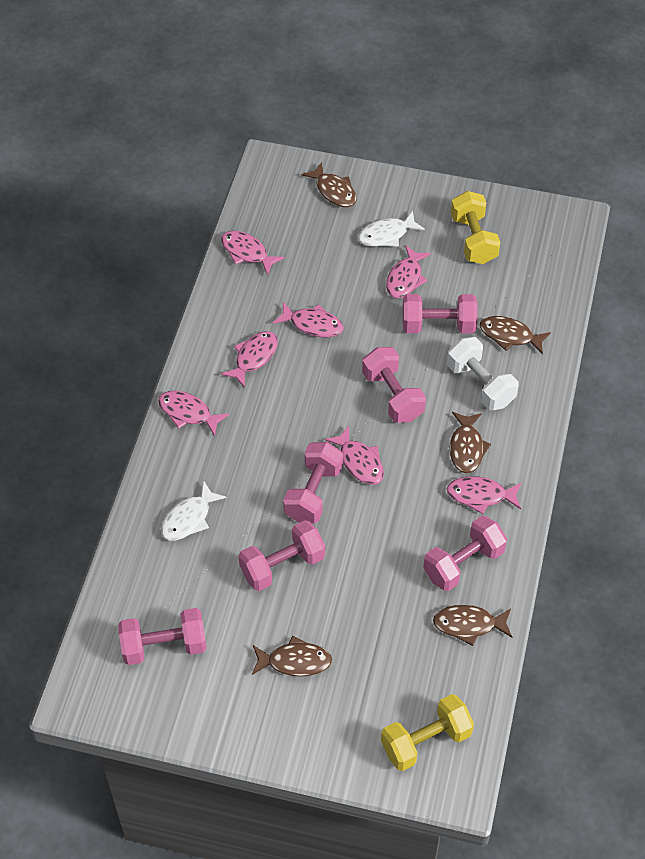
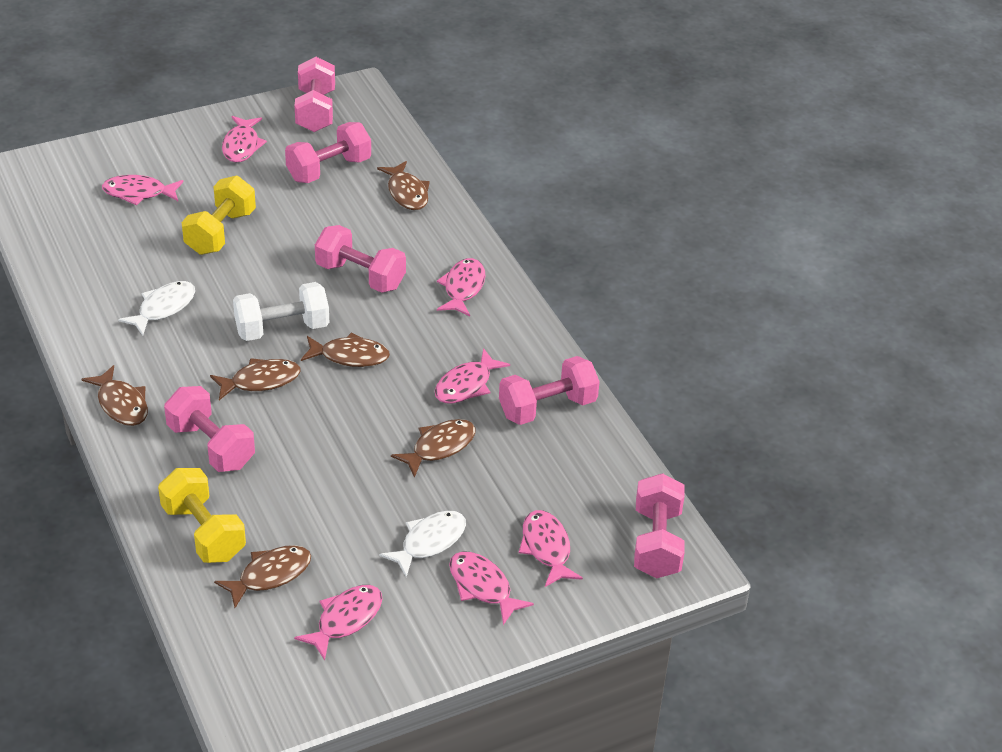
brown fish: [252,636,332,676] [301,162,357,207] [433,605,512,646] [450,412,491,473] [480,316,551,355] = 5 -> [81,365,148,426] [210,358,300,400] [214,545,311,608] [301,332,390,367] [377,161,430,210] [391,419,475,478] = 6

